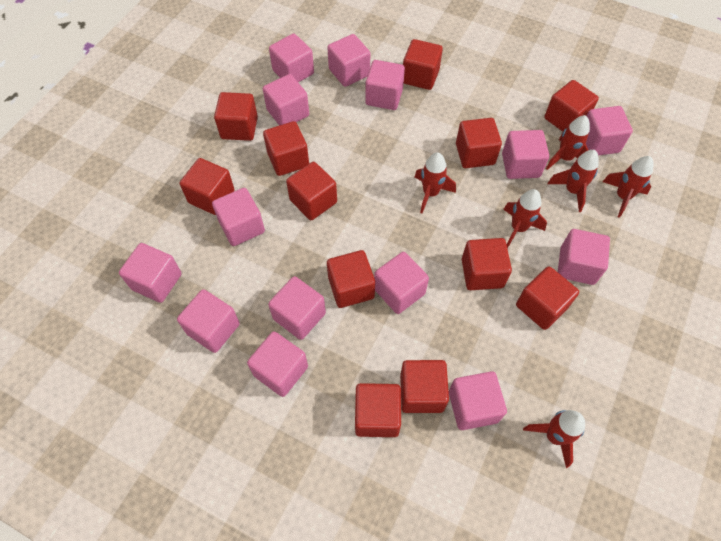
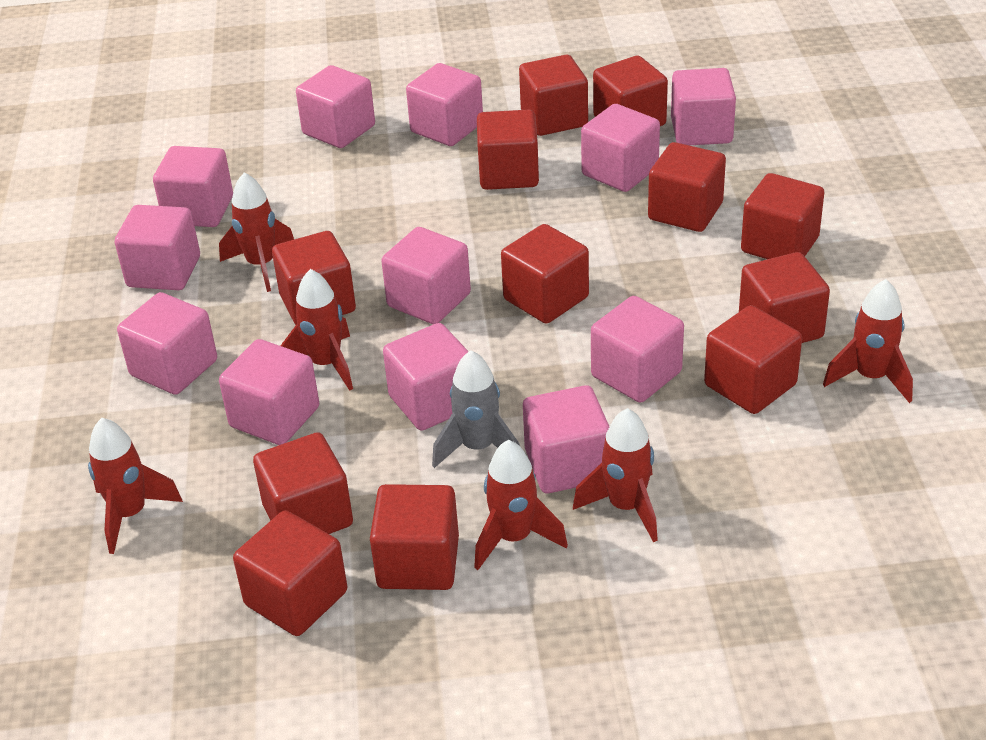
grey rocket: none = 0 -> [432,350,520,468] = 1
pink cube: [119,243,181,303] [177,289,240,353] [212,188,265,246] [247,331,308,397] [263,74,309,125] [268,276,326,340] [269,33,314,83] [327,34,370,87] [365,60,405,110] [374,252,429,314] [449,371,507,430] [502,130,549,179] [558,229,610,285] [586,106,633,156] = 14 -> [115,205,200,290] [117,292,217,395] [153,146,233,227] [219,339,319,445] [296,65,375,148] [381,227,471,324] [383,323,469,431] [406,63,483,146] [523,385,610,493] [581,104,660,192] [591,296,684,403] [671,68,736,145] = 12

